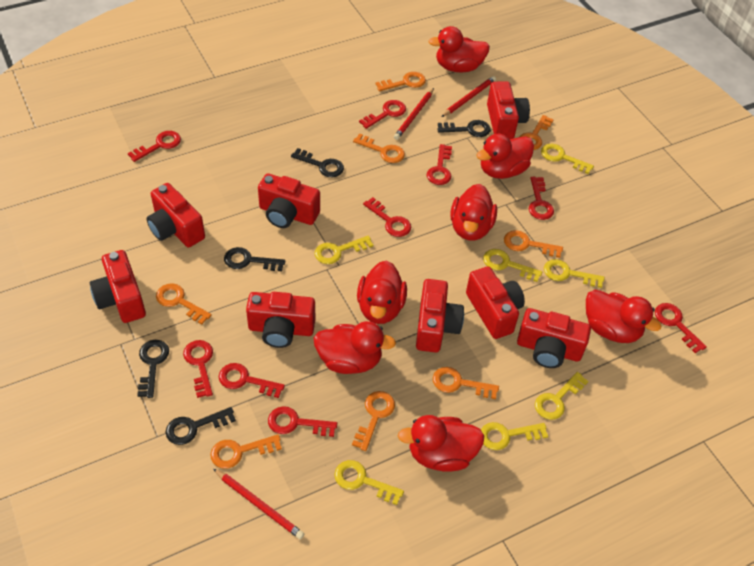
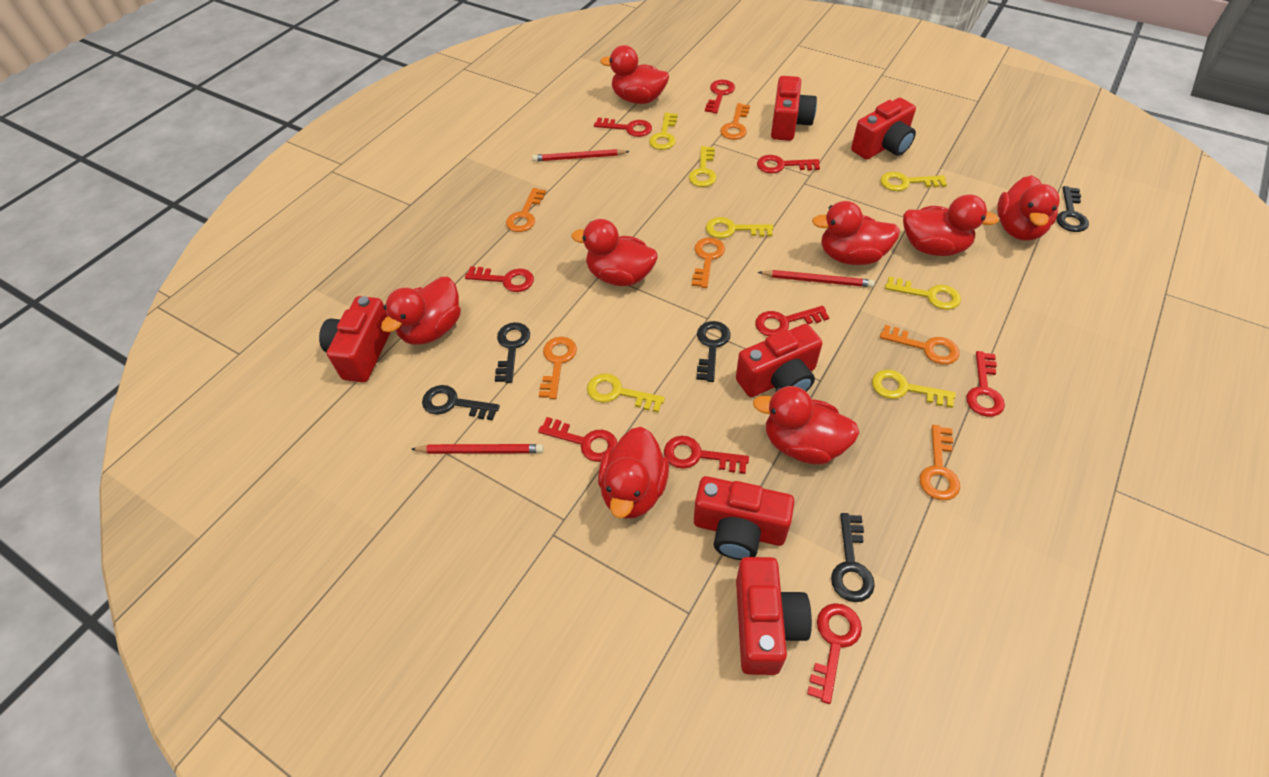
orange key: [156,283,212,325] [210,434,282,469] [352,391,395,451] [353,133,405,163] [376,72,426,91] [433,367,499,399] [504,230,563,258] [520,115,554,150] = 8 -> [506,188,546,232] [539,337,577,399] [692,237,725,288] [720,103,750,140] [880,325,959,365] [920,425,960,500] = 6
red camera: [90,250,146,323] [147,183,205,247] [246,292,315,348] [258,173,320,228] [416,279,464,353] [466,266,525,339] [487,81,530,139] [517,308,591,368] = 8 -> [319,296,391,382] [694,476,795,560] [736,324,822,397] [736,557,812,675] [771,76,817,141] [851,98,916,160] = 6
red duck: [314,321,396,374] [357,260,407,324] [398,415,484,472] [428,26,490,72] [450,184,497,241] [476,134,534,179] [586,289,661,343] = 7 -> [381,277,461,345] [571,219,658,286] [598,427,669,519] [600,45,669,104] [753,386,859,464] [812,201,900,265] [903,194,999,256] [997,175,1060,241] = 8

